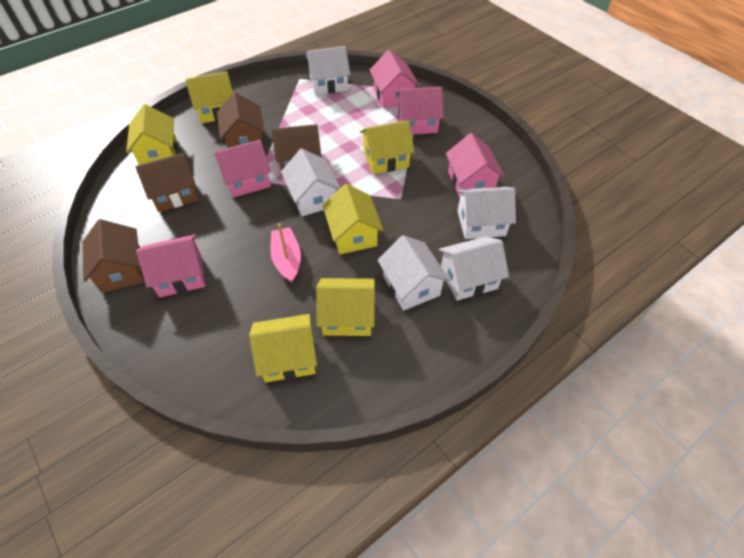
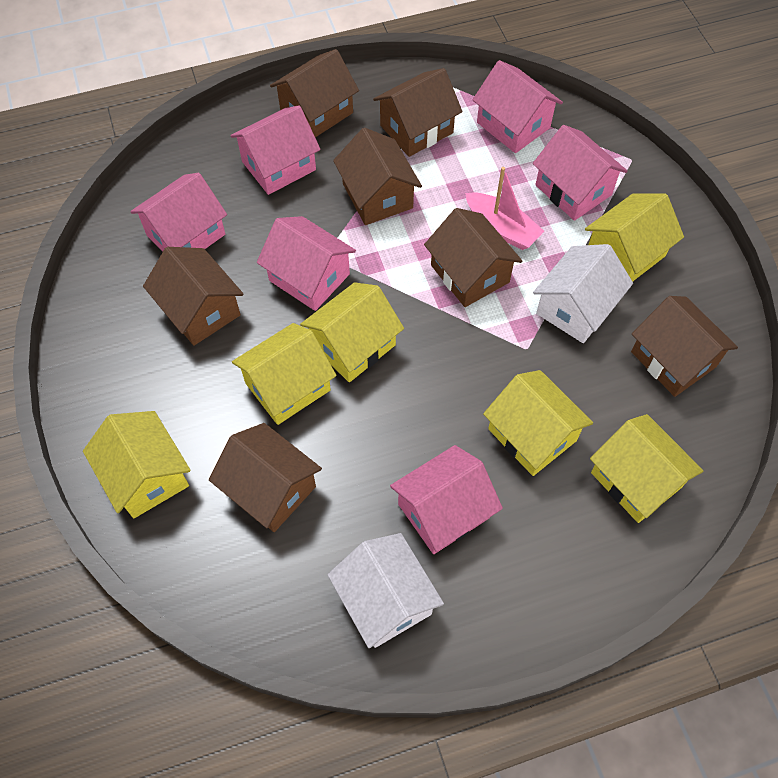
brown house: [82,219,145,293] [135,153,199,212] [217,92,265,148] [272,124,321,176] = 4 -> [143,247,243,346] [209,423,322,532] [270,49,359,137] [333,128,422,225] [373,68,463,157] [424,208,522,307] [631,296,738,397] = 7
pink house: [136,234,205,298] [214,140,271,198] [369,50,419,108] [396,87,443,135] [446,133,505,198] = 5 -> [131,173,227,251] [230,105,321,195] [257,216,356,311] [390,445,503,554] [472,60,563,153] [533,125,627,221] = 6
white house: [281,149,340,216] [305,46,350,95] [378,235,450,311] [439,236,509,301] [457,187,516,239] = 5 -> [328,533,444,648] [533,244,633,343] = 2

